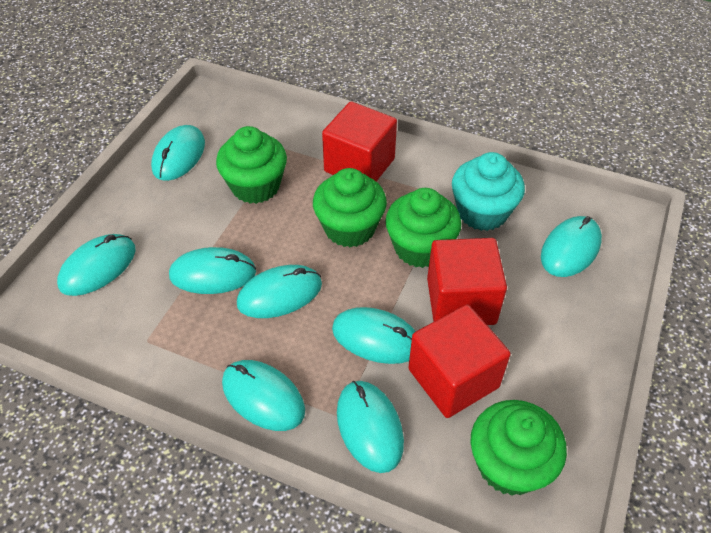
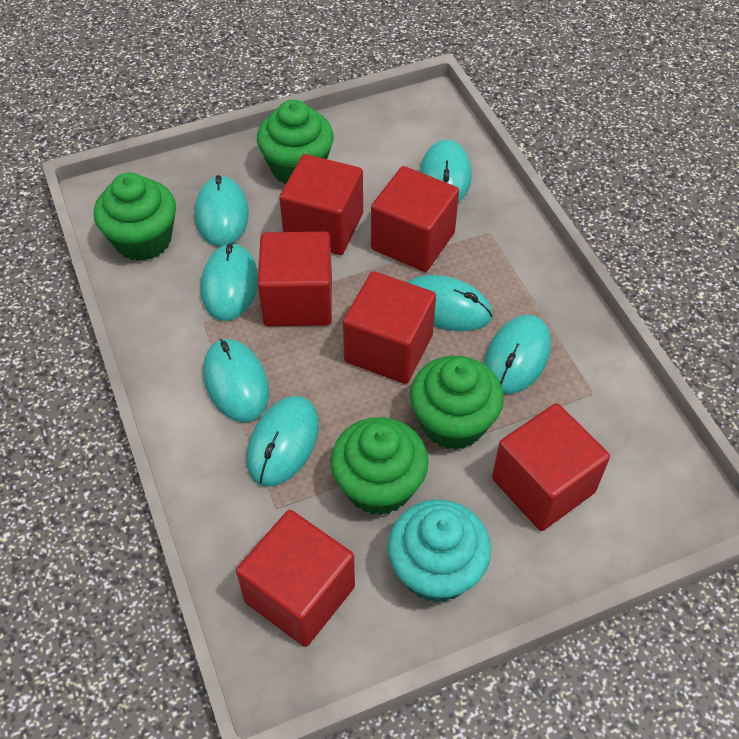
red cube: [322,102,397,182] [408,304,511,418] [427,238,507,325] = 3 -> [236,510,355,647] [258,232,332,326] [279,154,363,255] [343,271,436,384] [371,166,459,272] [492,403,610,531] = 6
turquoise mouse: [57,234,136,296] [151,125,205,181] [169,247,256,294] [222,360,305,431] [237,265,322,318] [332,307,416,364] [337,381,404,473] [541,216,602,277] = 8 -> [195,175,249,247] [201,243,258,321] [203,339,269,423] [247,396,319,487] [407,275,492,331] [420,139,472,202] [484,315,551,394] = 7

